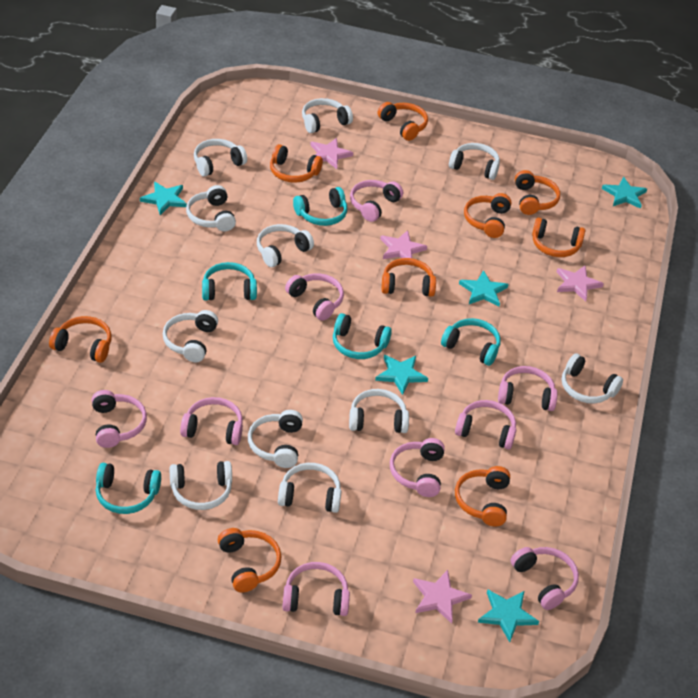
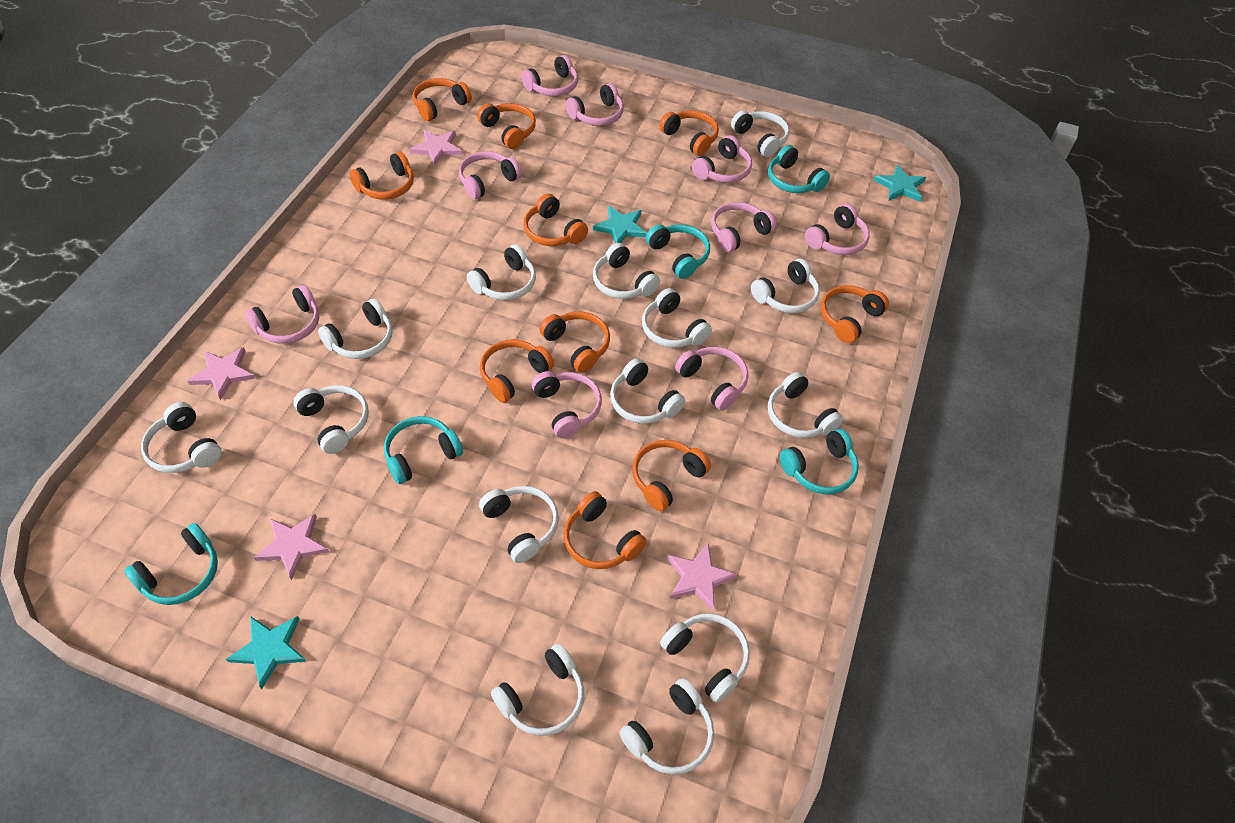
orange headphones: [49,316,112,363] [218,528,281,592] [270,144,323,183] [378,102,428,141] [382,258,436,297] [455,466,510,527] [464,193,511,238] [515,170,560,215] [532,218,585,257] = 9 -> [349,151,414,200] [412,78,472,121] [477,103,536,149] [480,339,554,403] [523,193,588,246] [539,311,610,373] [564,491,647,569] [632,440,711,511] [659,110,719,156] [821,285,889,343] = 10
turquoise star: [140,182,187,215] [375,355,428,395] [459,270,508,307] [478,590,539,642] [602,177,647,209] = 5 -> [226,616,306,689] [593,206,647,243] [874,164,926,202] = 3
white headphones: [163,310,218,362] [169,461,232,510] [186,185,236,231] [194,139,247,177] [248,410,303,468] [257,224,314,267] [278,463,342,513] [302,98,353,133] [349,389,409,433] [449,143,500,180] [562,353,623,404] = 11 -> [141,402,222,473] [293,385,369,454] [318,299,393,359] [467,244,536,300] [479,486,559,563] [491,644,584,736] [593,243,660,299] [610,358,685,424] [619,679,714,775] [642,288,712,348] [660,613,750,703] [731,111,789,157] [751,259,820,313] [768,372,843,438] = 14

